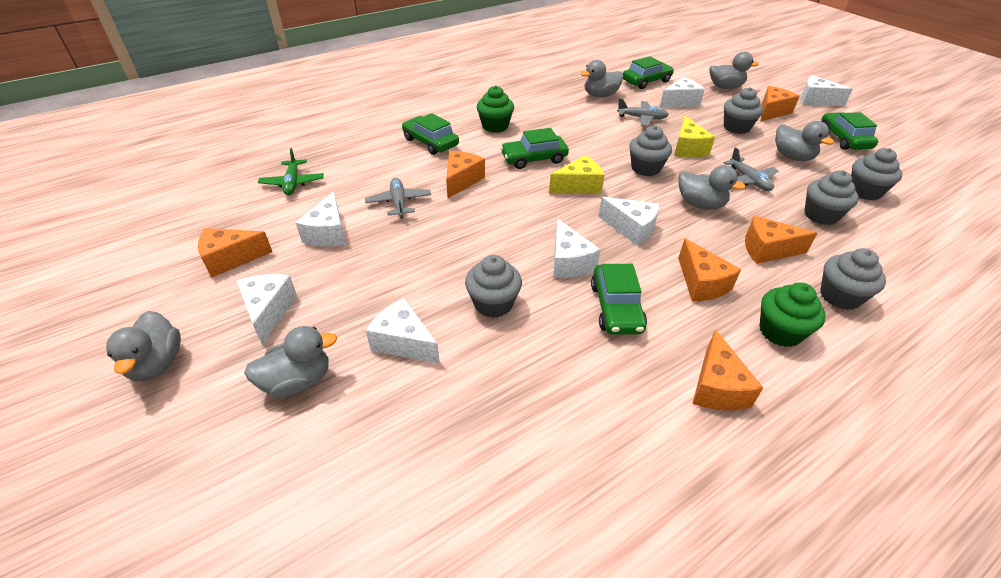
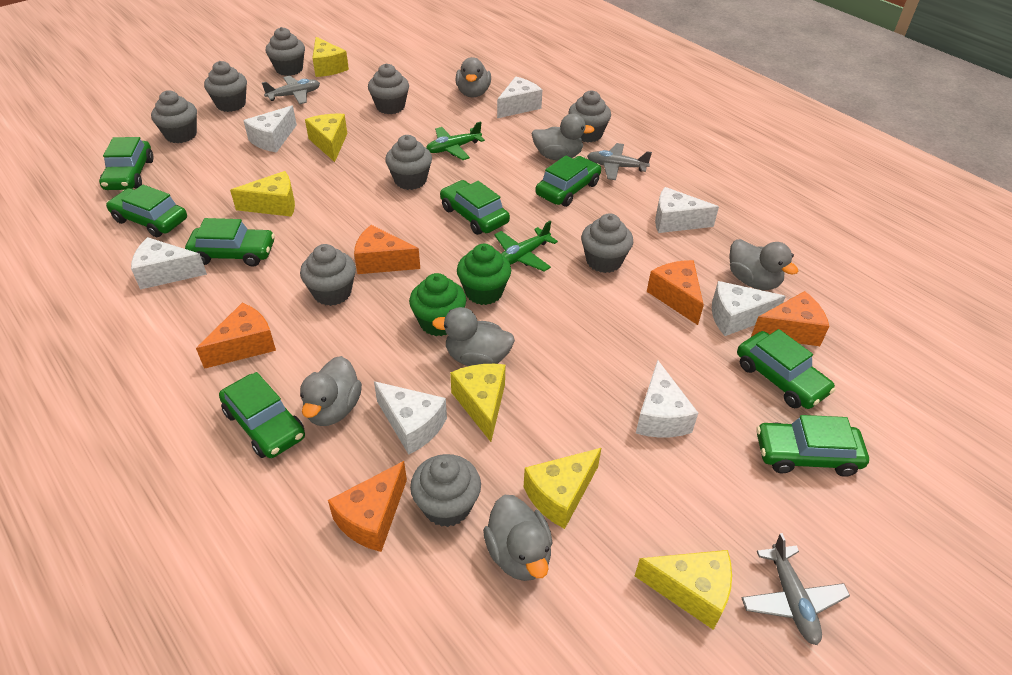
green car: [402,113,459,155] [500,128,569,169] [591,264,647,335] [623,56,674,89] [821,112,878,150] = 5 -> [99,137,153,190] [106,185,187,237] [185,218,275,267] [219,372,305,458] [440,180,510,235] [535,155,601,207] [737,329,835,409] [756,415,869,477] = 8
green plane: [258,148,324,195] = 1 -> [426,121,485,160] [494,221,558,272] = 2
grey cupcake: [465,255,522,318] [629,125,672,176] [724,87,763,134] [804,170,859,225] [820,248,886,310] [851,148,902,200] = 6 -> [151,90,197,143] [204,61,247,112] [266,27,305,76] [300,244,356,306] [368,63,409,114] [385,135,432,190] [410,454,481,527] [568,90,611,142] [581,213,633,273] = 9
orange cheese: [198,228,272,278] [446,151,485,198] [678,238,741,301] [692,329,763,411] [745,216,817,264] [761,86,800,121] = 6 -> [196,303,276,369] [328,461,407,552] [354,225,420,274] [647,260,704,325] [751,291,829,346] = 5
yellow cheese: [549,155,605,194] [674,116,715,157] = 2 -> [230,171,295,217] [305,114,347,162] [312,37,349,77] [450,364,506,442] [524,448,601,529] [635,550,732,630] = 6

